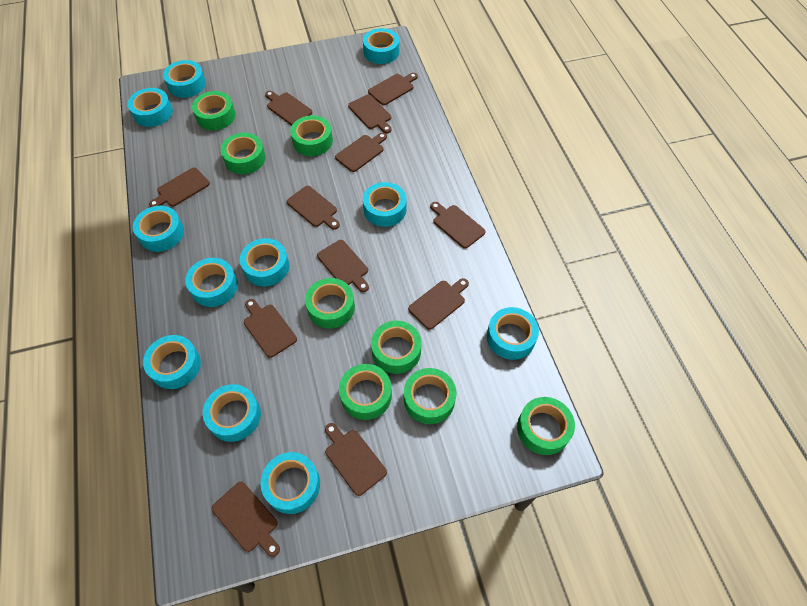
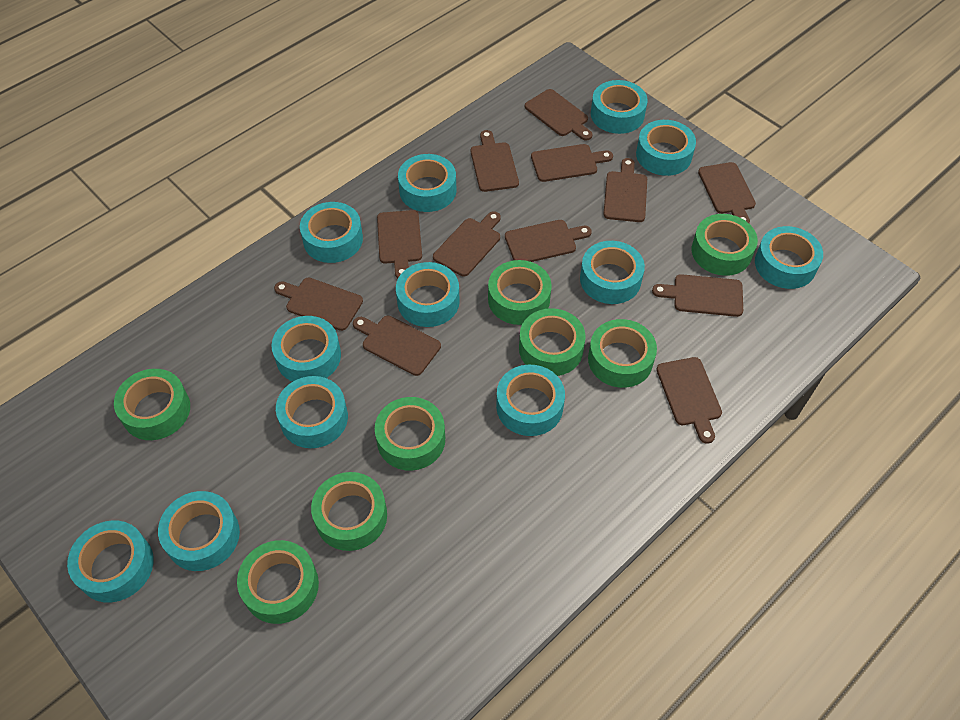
turquoise tape: [128,88,173,127] [133,206,184,252] [143,335,201,389] [163,60,206,98] [185,258,238,307] [203,384,261,442] [240,238,289,286] [260,452,320,514] [363,28,399,64] [363,182,406,227] [487,307,539,360] = 11 -> [67,520,154,602] [158,491,240,571] [272,316,341,382] [276,376,348,448] [300,202,363,263] [396,262,460,327] [398,154,456,212] [496,365,565,436] [580,241,645,304] [591,80,648,134] [636,120,696,176] [755,226,823,289] = 12

